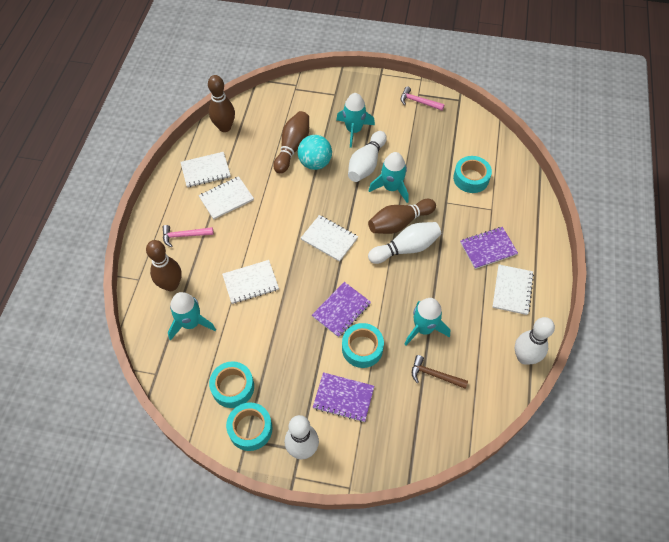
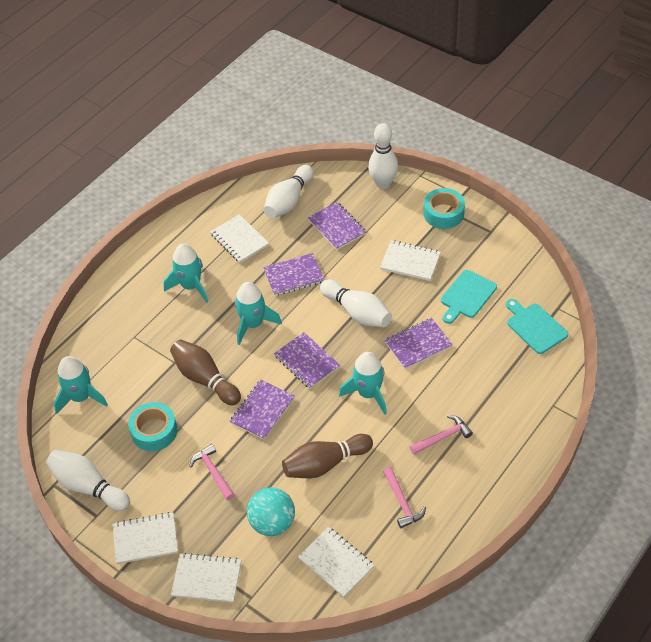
brown bowling pin: [146,240,182,291] [208,75,235,132] [273,111,309,174] [368,199,436,234] = 4 -> [170,340,241,405] [282,434,373,478] = 2
brown hammer: [412,355,468,389] = 1 -> none = 0
pink hammer: [163,225,214,247] [401,86,445,111] = 2 -> [189,444,235,500] [383,467,426,528] [410,415,473,455] = 3
purple notebook: [312,282,371,338] [313,372,374,422] [460,227,518,269] = 3 -> [230,380,295,440] [263,253,325,296] [274,332,340,389] [308,202,366,250] [385,318,452,369] = 5
turquoise cutting board: none = 0 -> [441,270,497,324] [506,299,568,354] = 2
turquoise tape: [209,361,254,408] [226,402,272,451] [342,323,384,368] [453,156,492,193] = 4 -> [128,402,177,451] [424,188,465,229] = 2

